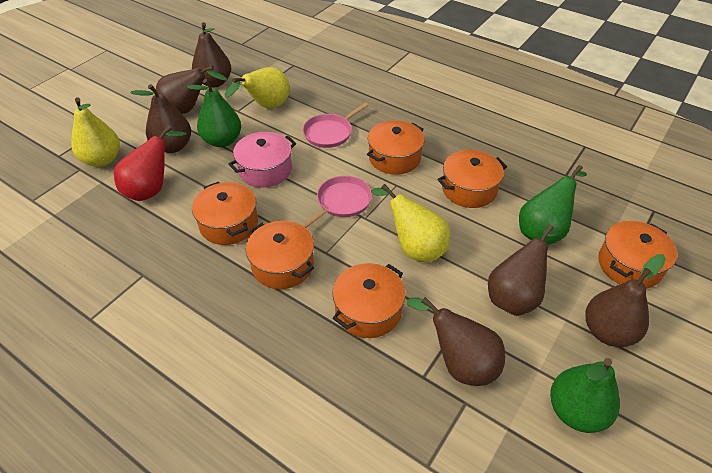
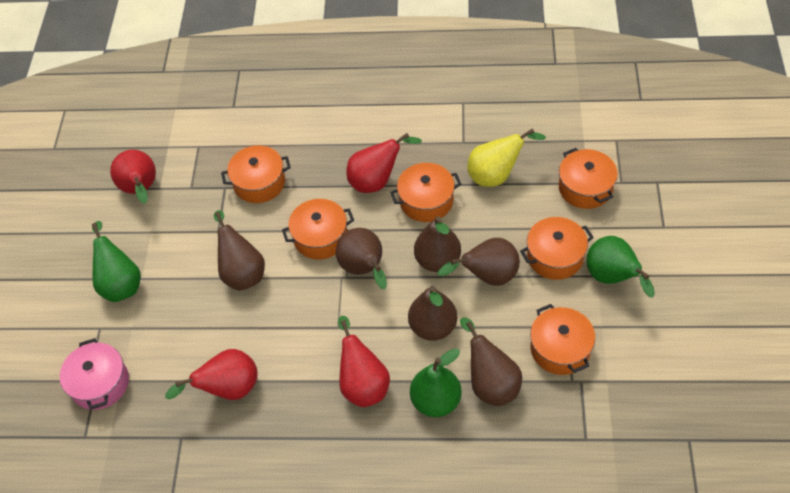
pink pan: [302,176,372,228] [303,102,369,148] = 2 -> none = 0
red pear: [114,125,186,201] = 1 -> [110,150,156,204] [165,349,258,400] [338,316,390,407] [346,133,422,193] = 4
yellow pear: [71,97,120,167] [225,67,290,108] [371,184,450,262] = 3 -> [467,128,546,187] = 1

